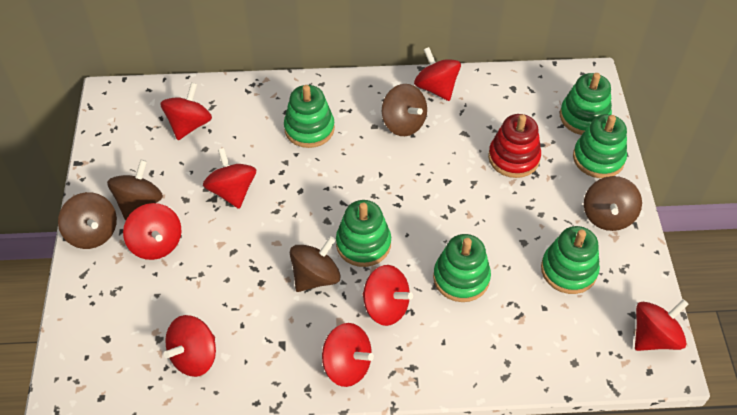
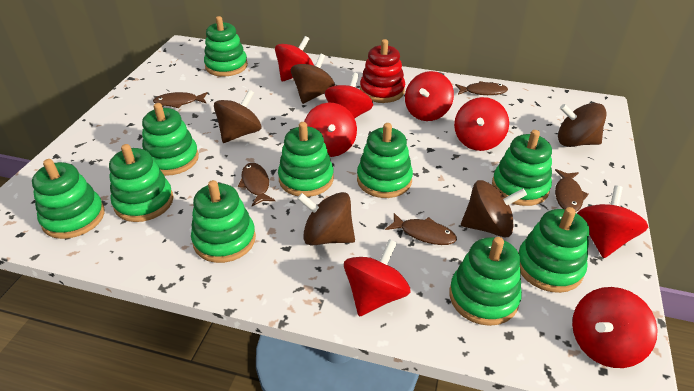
brown fish: none = 0 -> [153,92,207,108] [238,163,275,206] [385,213,457,245] [455,81,508,95] [555,169,589,211] = 5
green stacking toy: [284,85,335,148] [336,200,391,267] [433,234,491,302] [541,226,600,294] [560,73,612,135] [573,114,627,178] = 6 -> [32,159,105,239] [109,144,173,222] [142,103,199,176] [191,180,256,263] [204,16,248,77] [278,122,334,197] [357,123,413,198] [449,237,522,326] [492,130,552,206] [518,207,589,293] = 10

